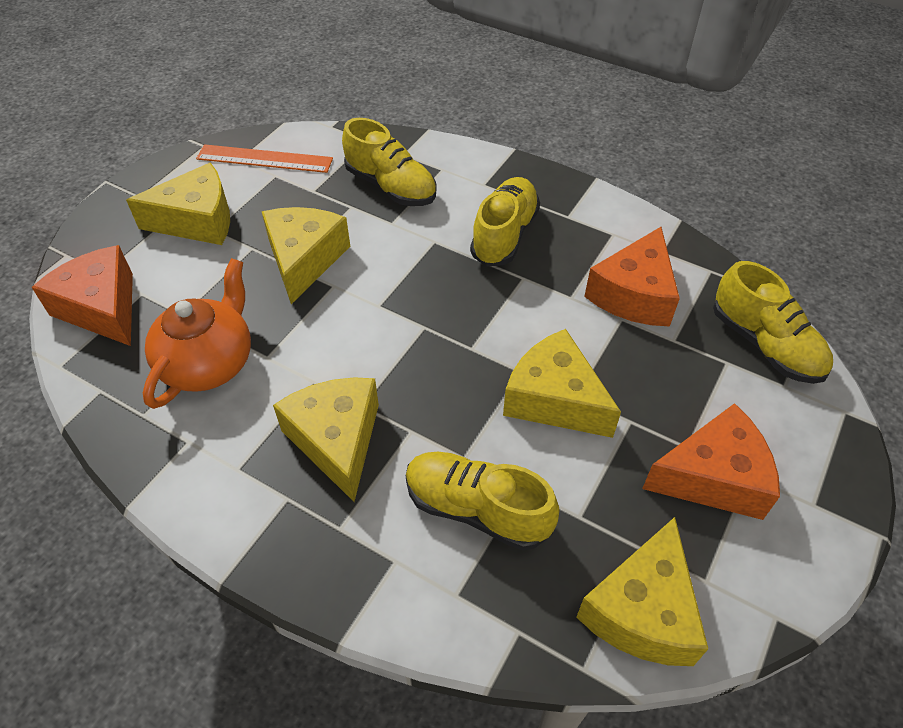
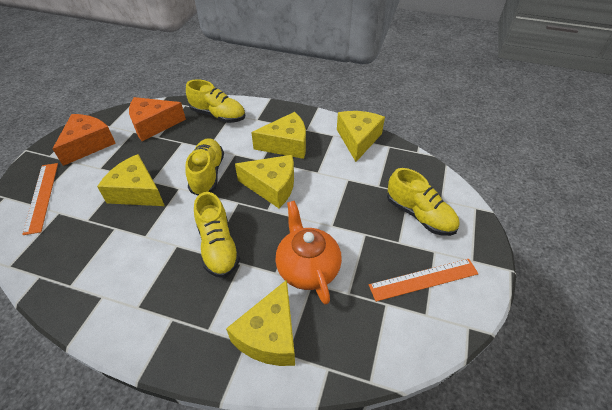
orange cheese: [32,245,133,346] [584,227,680,327] [642,403,780,520] = 3 -> [53,114,116,166] [129,97,186,141] = 2
orange ruler: [196,144,333,173] = 1 -> [22,163,58,235] [369,259,479,302] = 2

